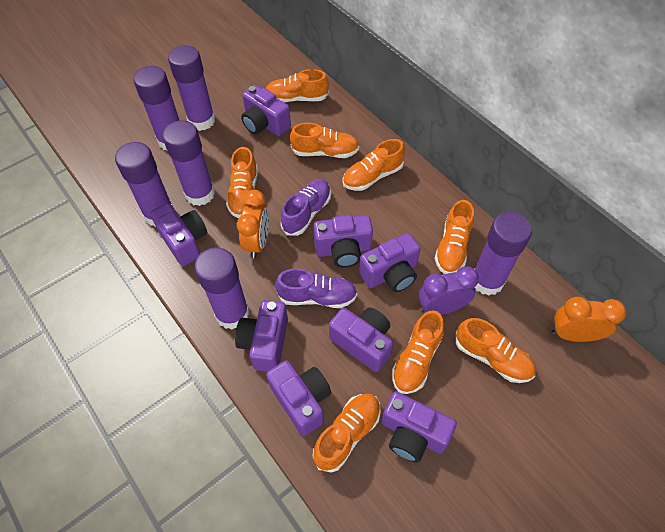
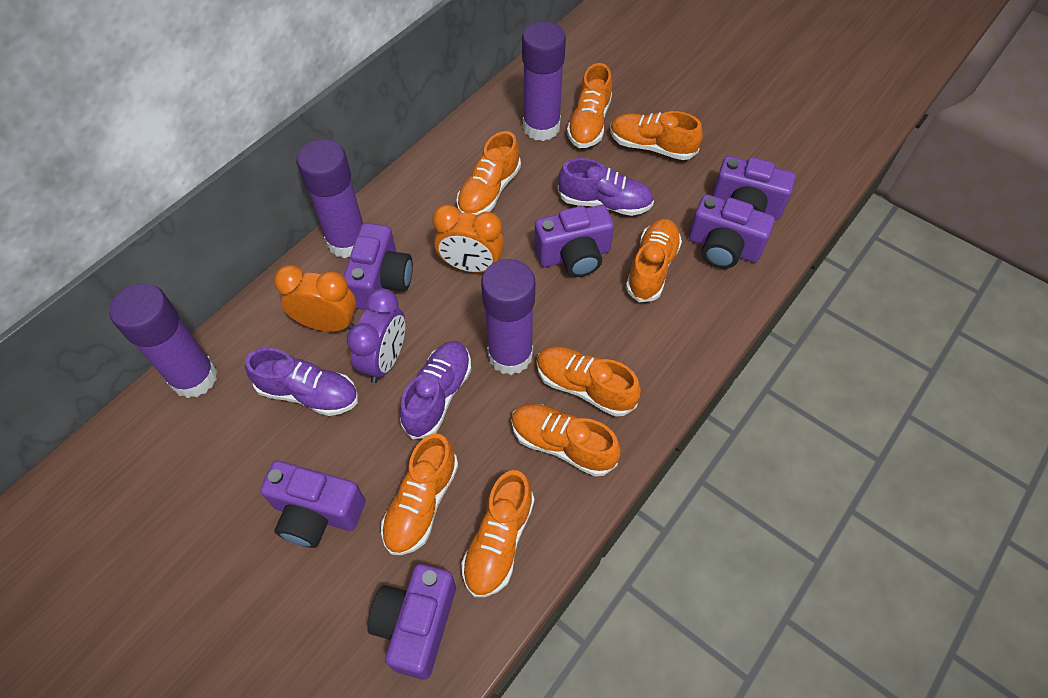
purple camera: [150,203,207,266] [235,300,288,372] [241,85,291,136] [266,360,331,436] [313,215,373,267] [329,308,393,372] [359,233,421,292] [382,391,457,463] = 8 -> [260,461,366,548] [343,223,413,310] [367,564,456,680] [534,205,614,277] [689,194,775,269] [712,156,796,219] = 6
purple glue stick: [115,142,173,227] [133,66,180,150] [163,120,215,206] [168,45,215,131] [194,247,250,330] [475,212,532,296] = 6 -> [109,283,218,398] [296,139,363,258] [481,259,535,375] [522,21,566,141] = 4
purple shoe: [275,268,357,308] [281,179,331,236] = 2 -> [245,348,358,416] [400,341,471,439] [558,158,654,216] = 3

